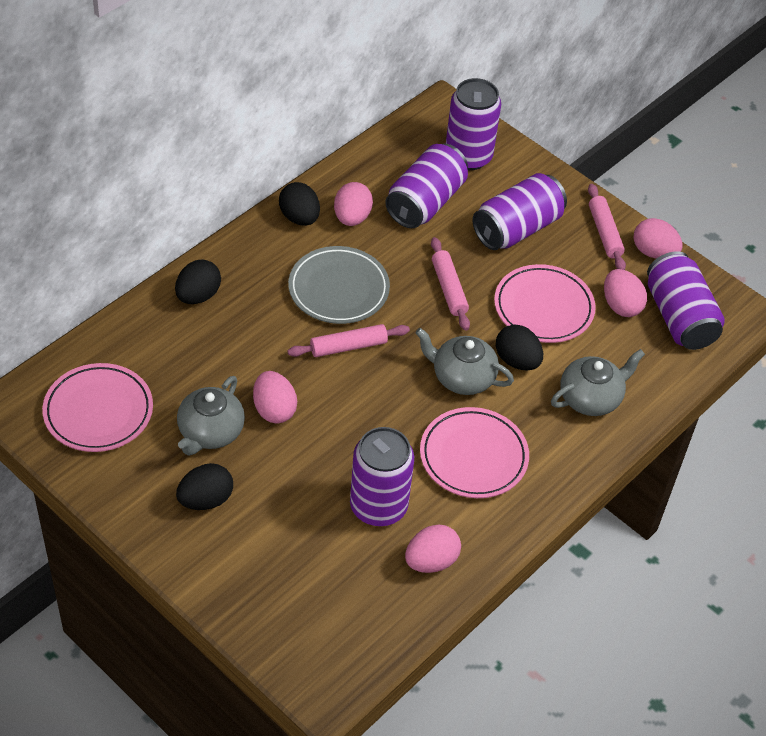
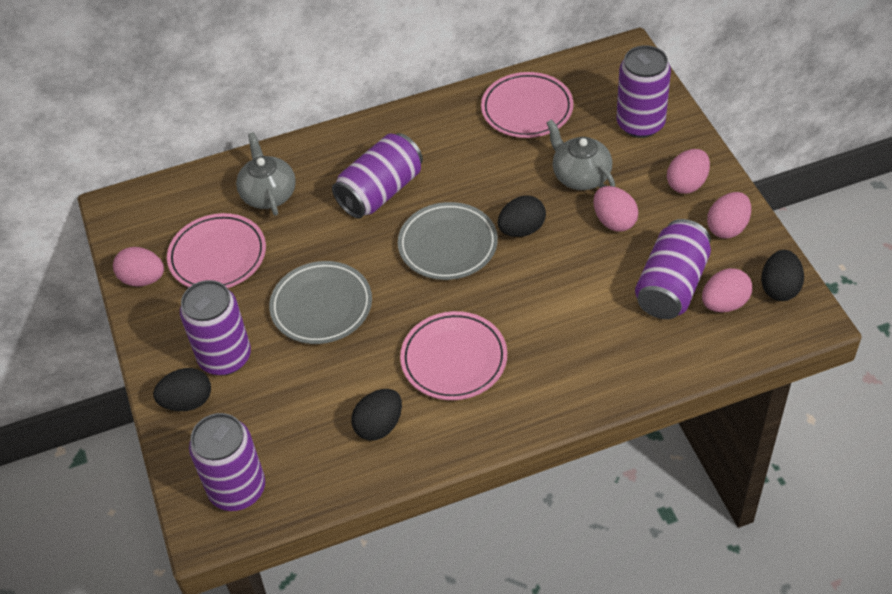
grey plate: [288,246,390,324] = 1 -> [269,261,372,344] [398,202,498,280] = 2
grey teapot: [177,376,245,456] [415,328,514,395] [551,349,645,416] = 3 -> [236,132,296,216] [547,119,615,190] = 2
pink rolling pin: [288,324,410,357] [431,237,470,331] [588,184,626,270] = 3 -> none = 0

